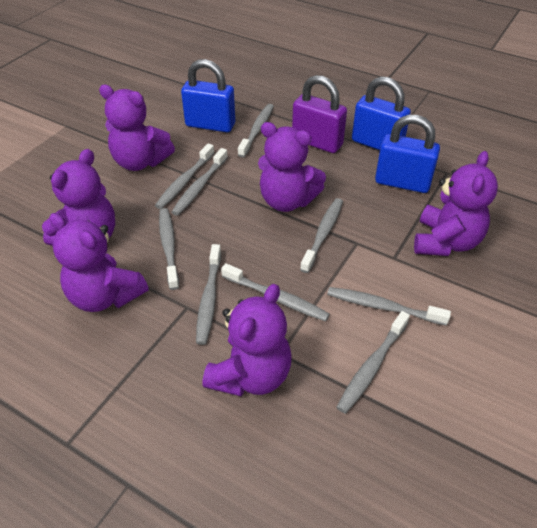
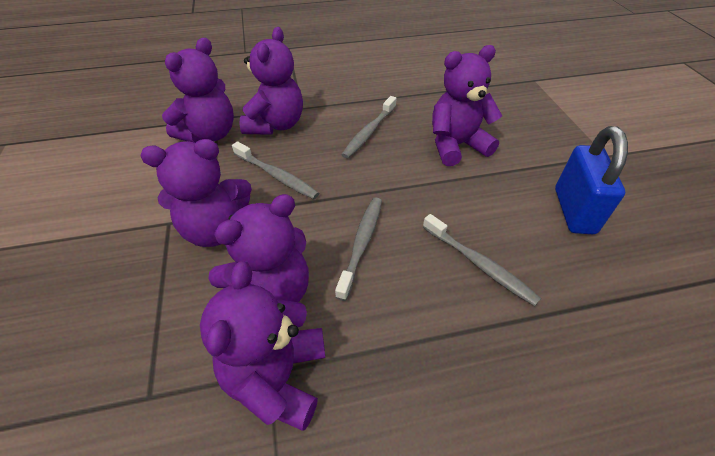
blue padlock: [181,59,235,132] [352,76,411,150] [375,115,440,193] = 3 -> [555,126,628,234] = 1
grey toothbrush: [155,144,214,209] [159,208,179,290] [171,148,228,216] [196,244,221,345] [221,263,330,322] [238,104,274,158] [300,198,343,273] [327,287,451,326] [336,311,410,414] = 9 -> [232,141,319,199] [335,198,382,301] [341,96,397,158] [423,214,541,306] = 4
purple padlock: [292,75,347,153] = 1 -> none = 0

